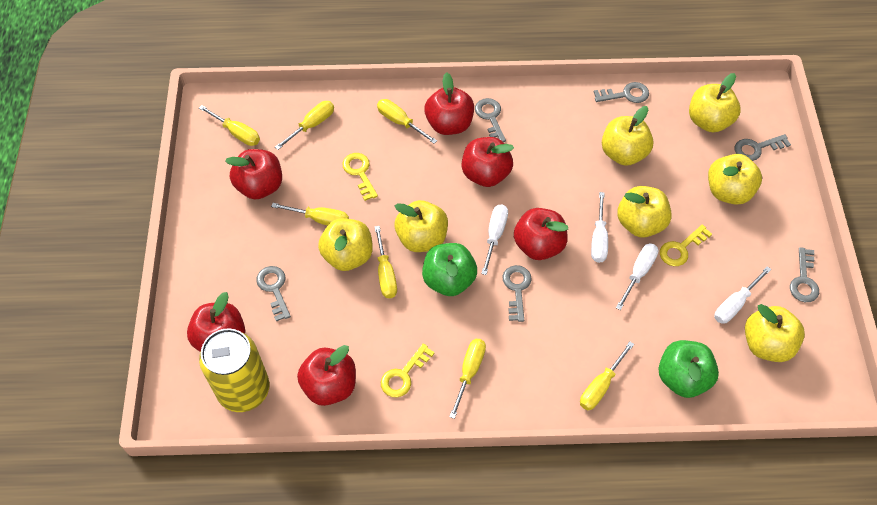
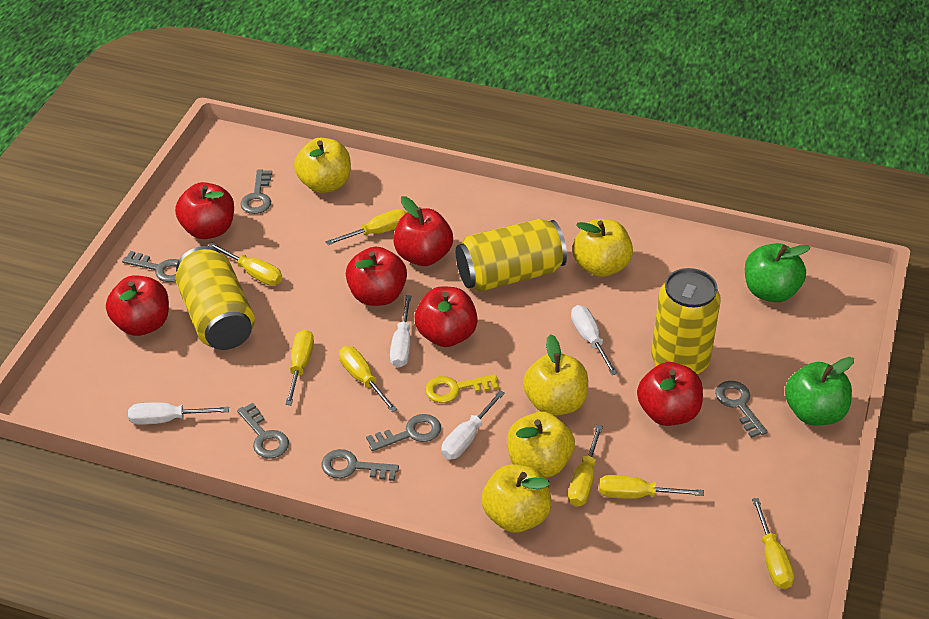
yellow apple: [318,218,373,271] [395,200,448,252] [602,106,654,166] [617,186,672,238] [689,73,741,132] [708,154,762,205] [745,304,805,362] = 7 -> [294,138,351,193] [481,464,552,533] [507,412,575,478] [523,334,588,416] [573,219,633,277] = 5
yellow can: [199,328,269,412] = 1 -> [176,246,255,350] [456,219,567,292] [652,268,721,374] = 3
yellow key: [342,153,378,201] [381,343,435,397] [660,224,712,266] = 3 -> [425,374,499,403] = 1

